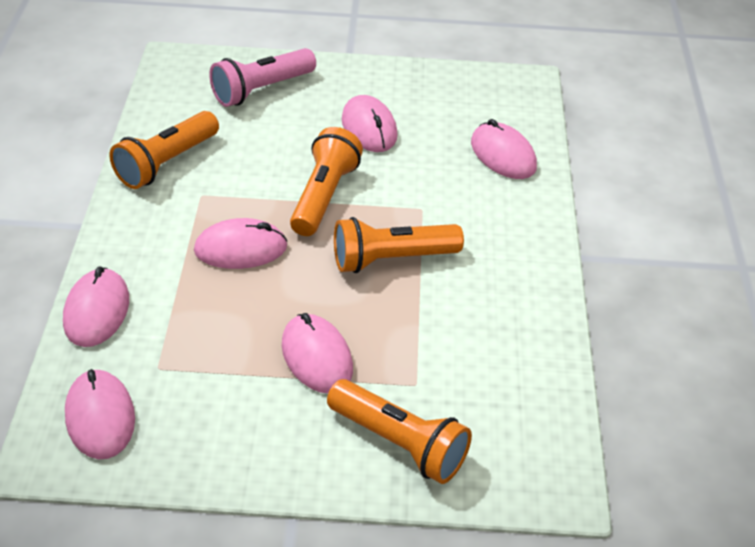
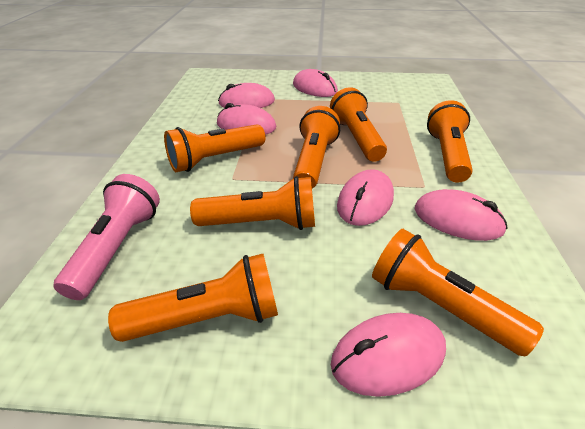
orange flashlight: [110,111,219,189] [290,127,363,236] [327,379,472,484] [334,217,464,273] = 4 -> [108,254,278,342] [164,124,265,172] [190,176,315,230] [293,106,340,188] [330,87,387,162] [372,229,544,356] [427,100,473,182] = 7

